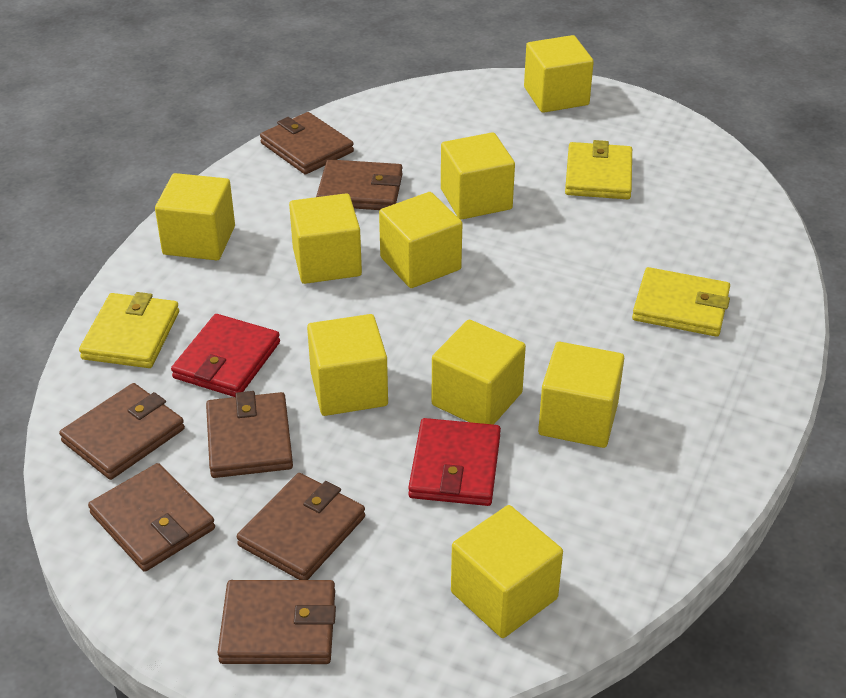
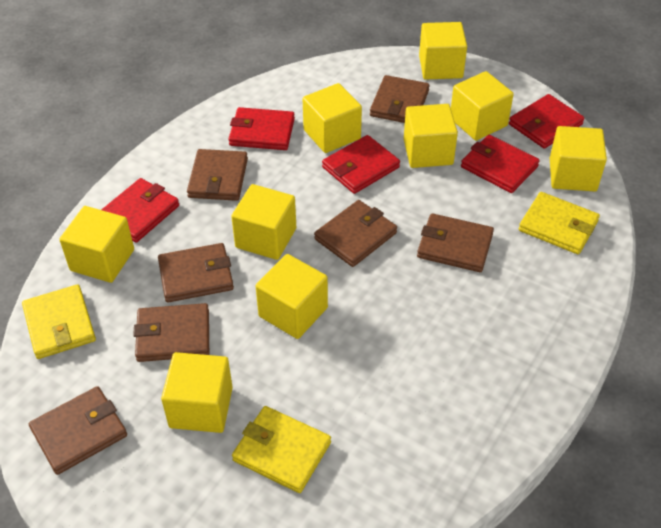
red wallet: [171,314,280,397] [408,418,501,506] = 2 -> [101,178,179,243] [229,107,295,150] [322,135,400,194] [461,135,540,193] [509,94,584,149] = 5

